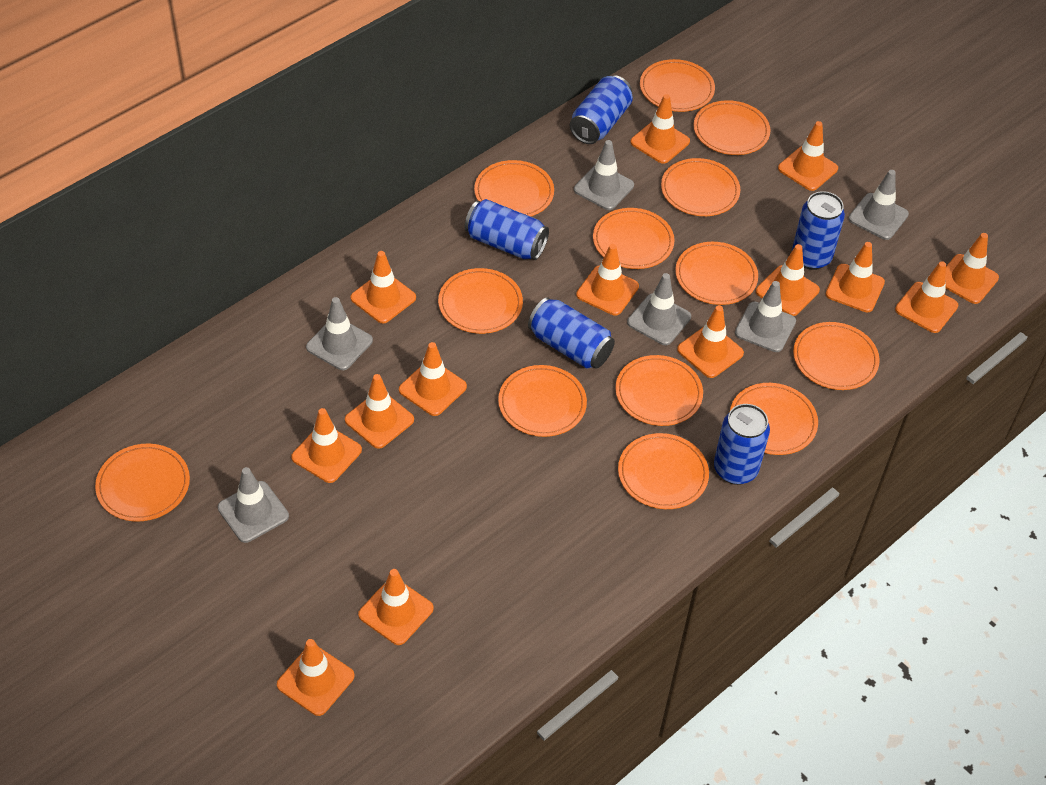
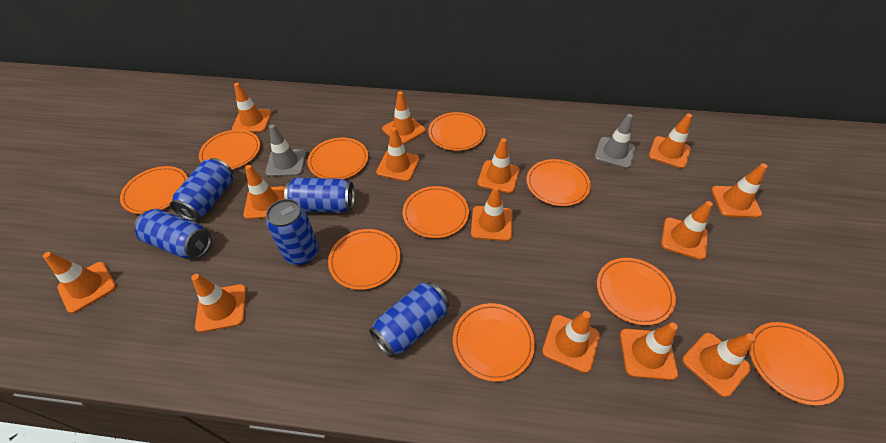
grey traffic cone: [218,467,289,543] [306,297,373,370] [574,140,634,210] [627,273,691,345] [735,281,796,352] [848,170,909,240] = 6 -> [265,124,306,177] [595,114,636,168] = 2
orange plate: [95,444,190,522] [438,268,523,334] [474,160,554,217] [498,365,587,437] [593,208,675,269] [615,355,703,426] [618,433,709,509] [640,59,715,112] [661,158,740,216] [675,242,758,305] [694,100,770,155] [730,383,818,455] [793,322,880,390] = 13 -> [120,166,188,214] [199,130,260,170] [307,138,368,179] [328,229,400,290] [403,186,469,238] [428,112,486,151] [453,303,535,382] [526,159,591,206] [597,258,676,325] [749,322,844,406] = 10

